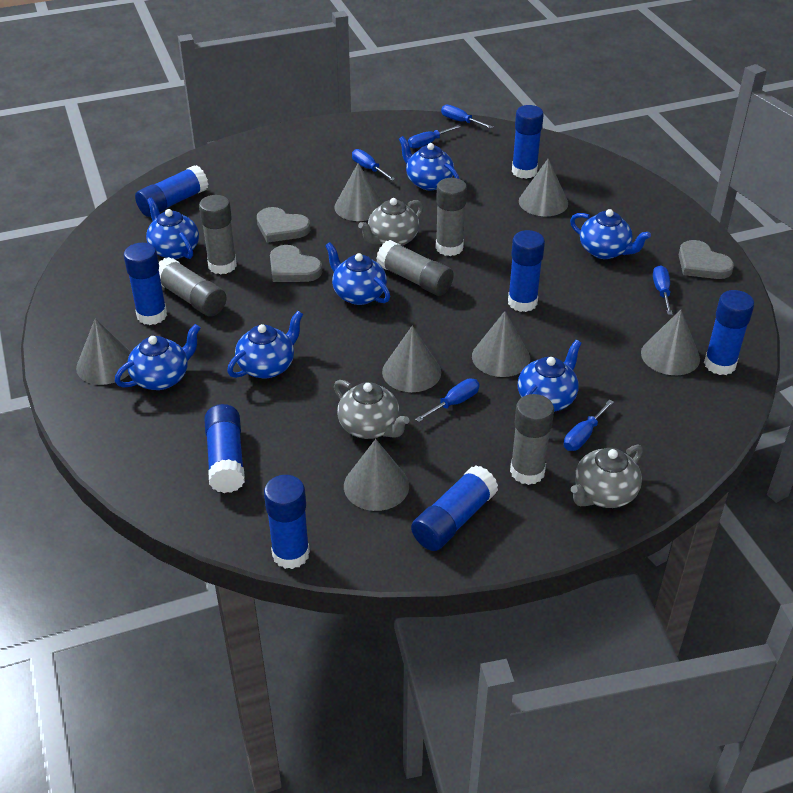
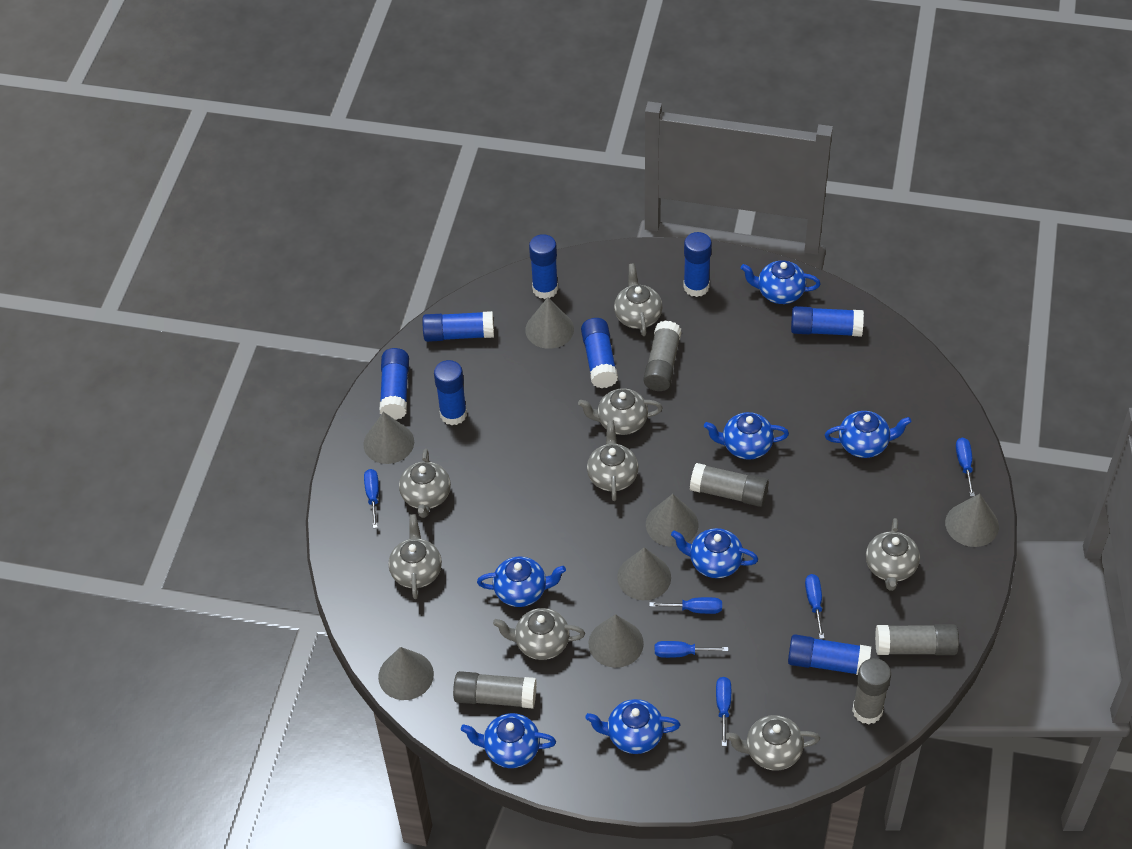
grey heart: [257,207,310,243] [270,245,322,282] [679,240,734,279] = 3 -> none = 0
grey teapot: [334,380,409,439] [358,198,423,246] [571,445,643,508] = 3 -> [388,514,442,599] [399,449,451,518] [493,608,585,660] [578,388,663,435] [587,420,638,501] [614,263,662,336] [726,715,820,771] [866,518,920,591] = 8

